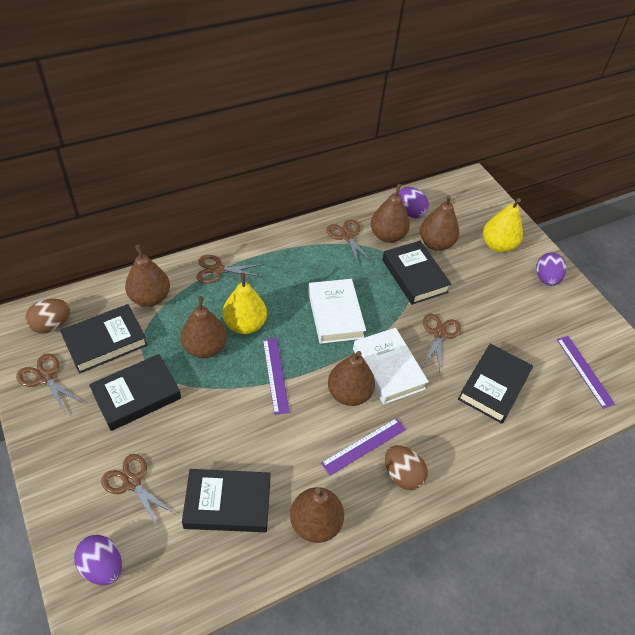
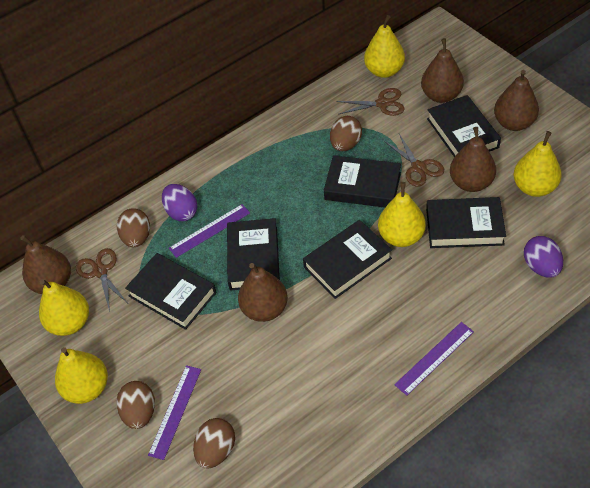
black book: [60,304,148,374] [89,354,181,431] [182,469,271,532] [382,241,452,305] [458,344,533,424] = 5 -> [125,253,216,330] [227,218,280,290] [303,220,392,299] [324,155,401,208] [426,197,506,248] [427,95,501,157] = 6
brown egg: [25,299,70,333] [385,445,428,490] = 2 -> [116,381,155,429] [117,208,150,247] [193,418,235,468] [330,116,362,151] = 4
brown pear: [125,245,170,307] [180,296,227,358] [290,487,344,543] [328,351,375,406] [371,184,410,243] [420,195,459,251] = 6 -> [20,235,71,294] [238,263,288,322] [421,38,464,103] [450,127,496,192] [494,70,539,131] = 5
brown scissors: [16,353,83,414] [101,454,177,528] [197,255,263,284] [327,219,374,266] [422,314,461,372] = 5 -> [76,248,127,312] [336,88,405,116] [384,134,444,187] = 3
purple egg: [74,535,122,585] [398,187,429,218] [536,252,567,286] = 3 -> [162,184,197,221] [524,236,563,278] = 2
white book: [308,279,366,344] [353,328,429,405] = 2 -> none = 0
yellow pear: [223,273,267,334] [483,198,523,253] = 2 -> [39,279,89,336] [55,347,108,404] [364,15,405,78] [378,182,426,247] [514,131,561,197] = 5

